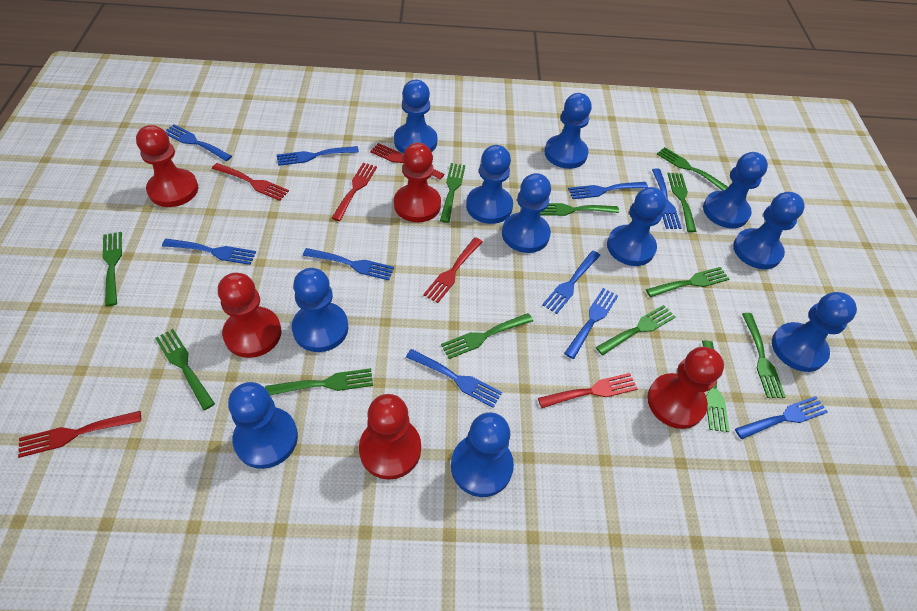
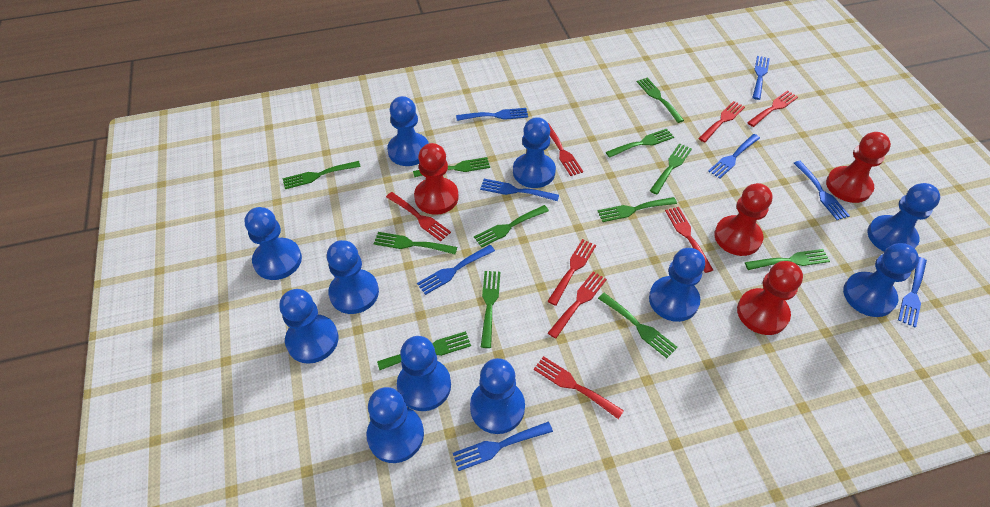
blue fork: [162,239,256,265] [165,124,232,161] [277,146,359,166] [303,248,394,280] [406,349,502,408] [542,251,601,314] [564,288,618,359] [568,182,648,199] [652,168,682,229] [735,396,828,439] = 10 -> [417,245,495,295] [453,421,553,471] [456,108,528,121] [480,179,559,201] [708,134,760,178] [752,56,770,100] [794,161,850,220] [898,257,927,327] = 8
red fork: [18,411,141,458] [212,163,289,201] [332,163,377,221] [370,143,445,180] [423,237,483,303] [538,373,638,408] = 6 -> [386,192,451,242] [534,356,624,419] [547,239,596,306] [548,123,583,176] [548,271,607,339] [665,207,713,273] [698,101,745,142] [747,90,798,127] = 8
red pawn: [136,125,198,207] [218,273,282,358] [359,394,421,480] [394,143,441,222] [647,347,724,429] = 5 -> [414,143,459,215] [714,183,773,256] [737,261,803,335] [826,132,891,203] = 4

